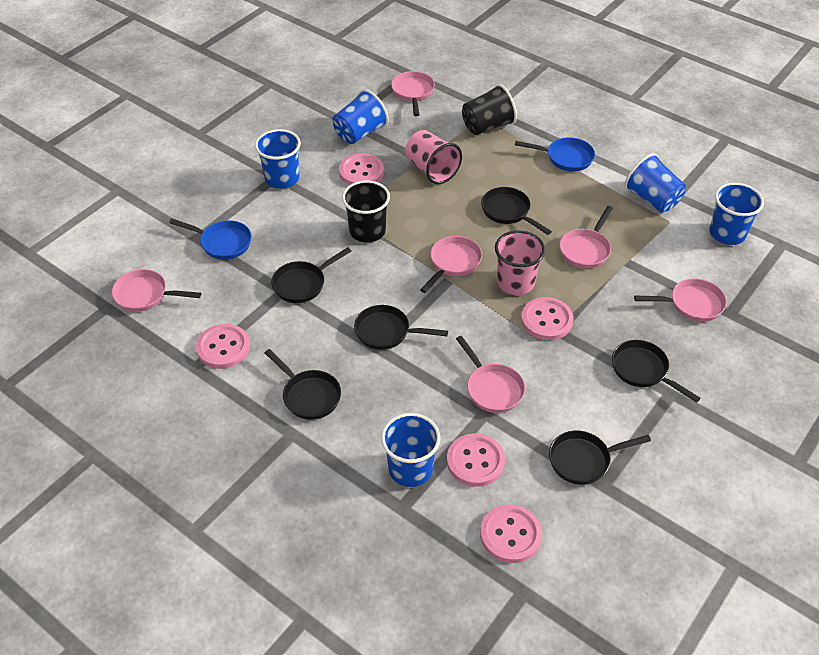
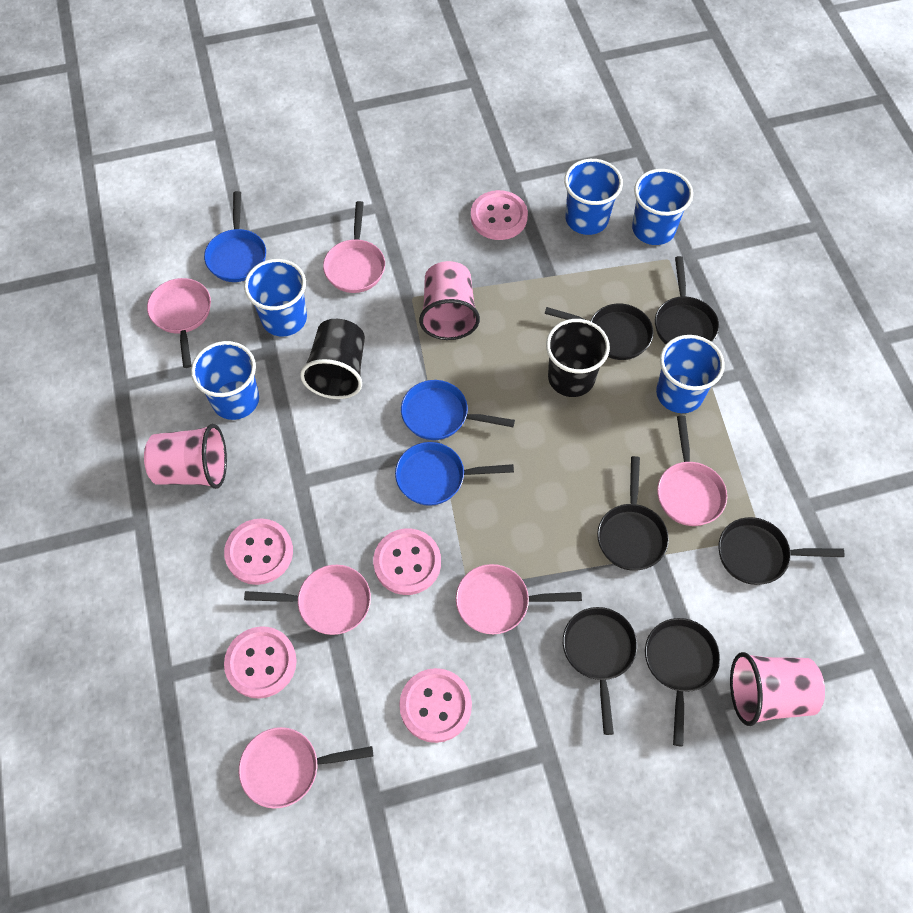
blue pan: [169,219,251,260] [515,137,595,172] = 2 -> [204,191,266,282] [395,442,514,506] [401,380,515,440] = 3
pink cup: [405,130,462,184] [495,230,545,295] = 2 -> [144,424,227,489] [419,261,480,340] [730,652,825,726] = 3

